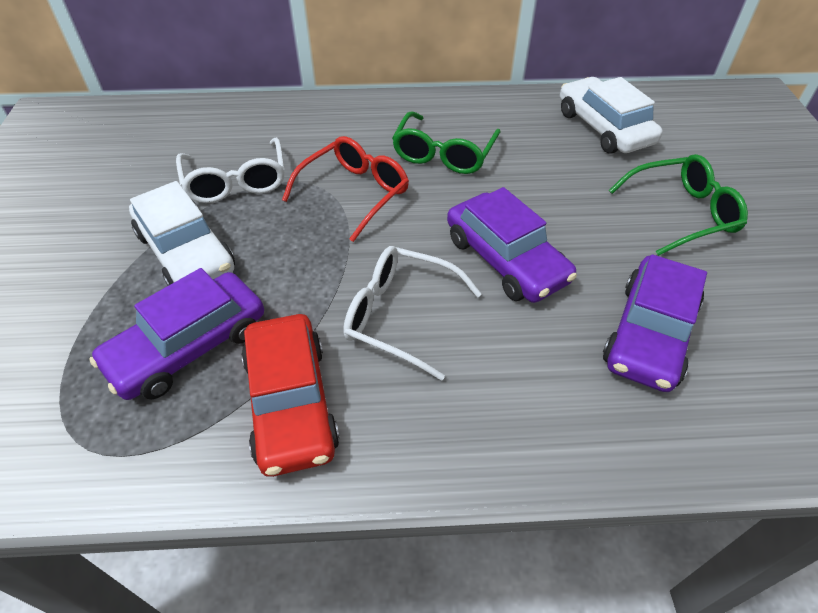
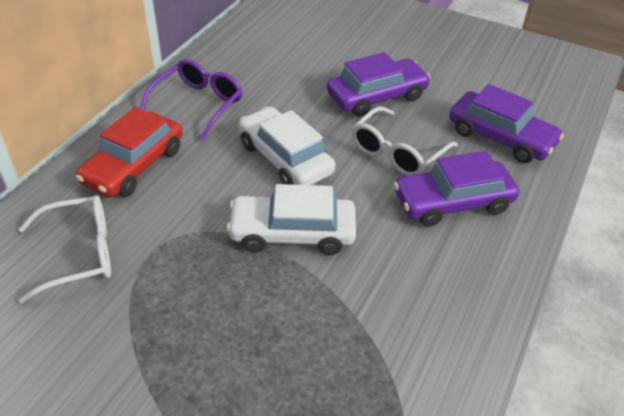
green glasses: [392,111,501,174] [609,154,748,256] = 2 -> none = 0
purple glasses: none = 0 -> [140,59,243,141] = 1
red glasses: [282,136,409,242] = 1 -> none = 0

